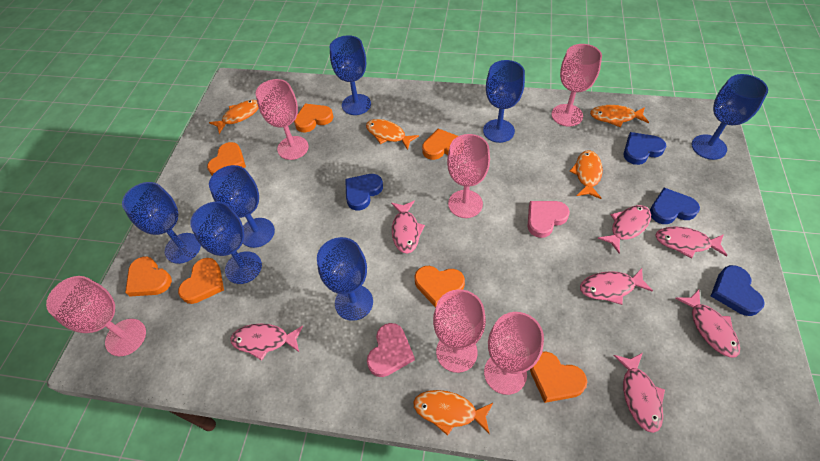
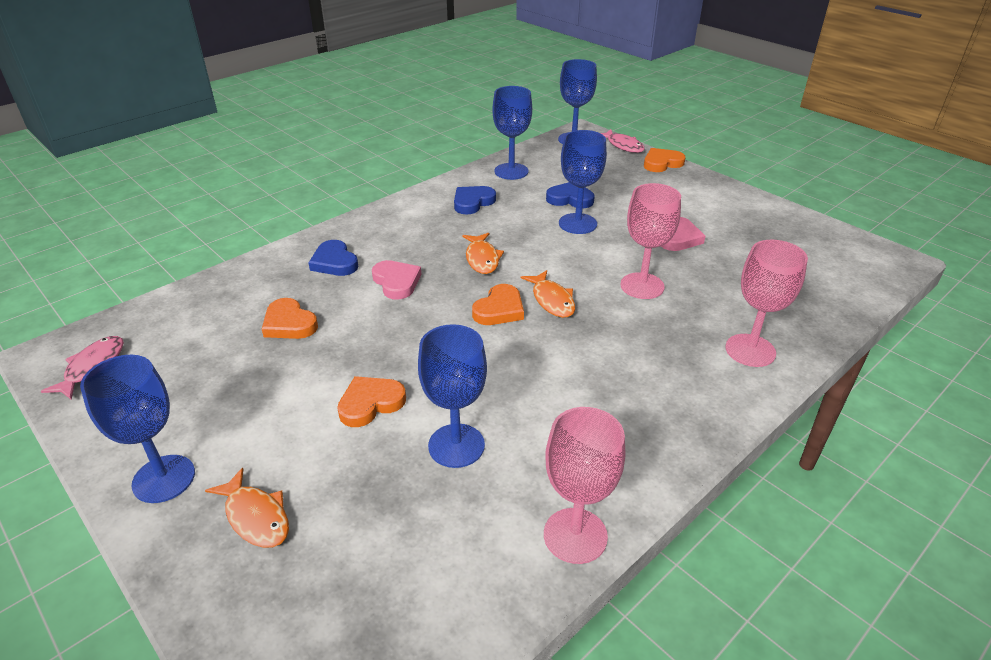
blue goblet: [122,182,201,264] [190,202,262,284] [209,165,275,248] [317,237,373,321] [330,35,371,115] [483,60,525,143] [691,74,768,160] = 7 -> [80,355,195,503] [418,324,487,468] [493,86,532,180] [558,59,597,144] [559,130,607,234] = 5
blue heart: [345,174,383,210] [624,132,666,165] [650,188,700,224] [711,265,765,316] = 4 -> [309,240,358,276] [454,186,496,215] [546,182,595,208] = 3
orange fish: [209,100,259,134] [366,119,419,150] [413,390,493,436] [569,150,603,199] [590,105,649,127] = 5 -> [205,468,289,548] [462,233,504,274] [521,270,575,318] = 3
orange heart: [125,256,172,297] [178,258,224,304] [207,142,246,175] [294,104,333,132] [415,266,465,308] [422,129,458,160] [530,351,587,403] = 7 -> [262,298,318,339] [337,376,406,427] [472,284,524,325] [644,148,686,172] = 4
pink fish: [230,324,303,361] [391,201,425,254] [580,268,653,305] [598,205,651,253] [613,353,665,433] [655,226,727,259] [675,289,740,358] = 7 -> [41,336,124,400] [601,129,645,153] = 2
pink goblet: [46,276,146,356] [256,79,309,160] [433,289,486,373] [447,134,490,218] [484,312,544,395] [551,44,602,127] = 6 -> [544,407,625,564] [620,183,681,299] [725,240,808,367] = 3

